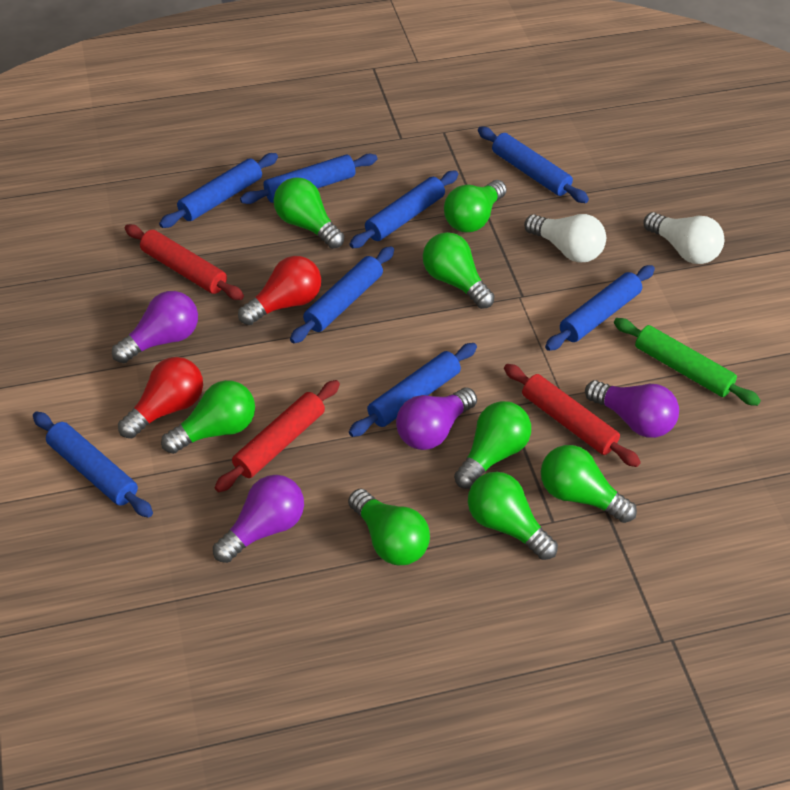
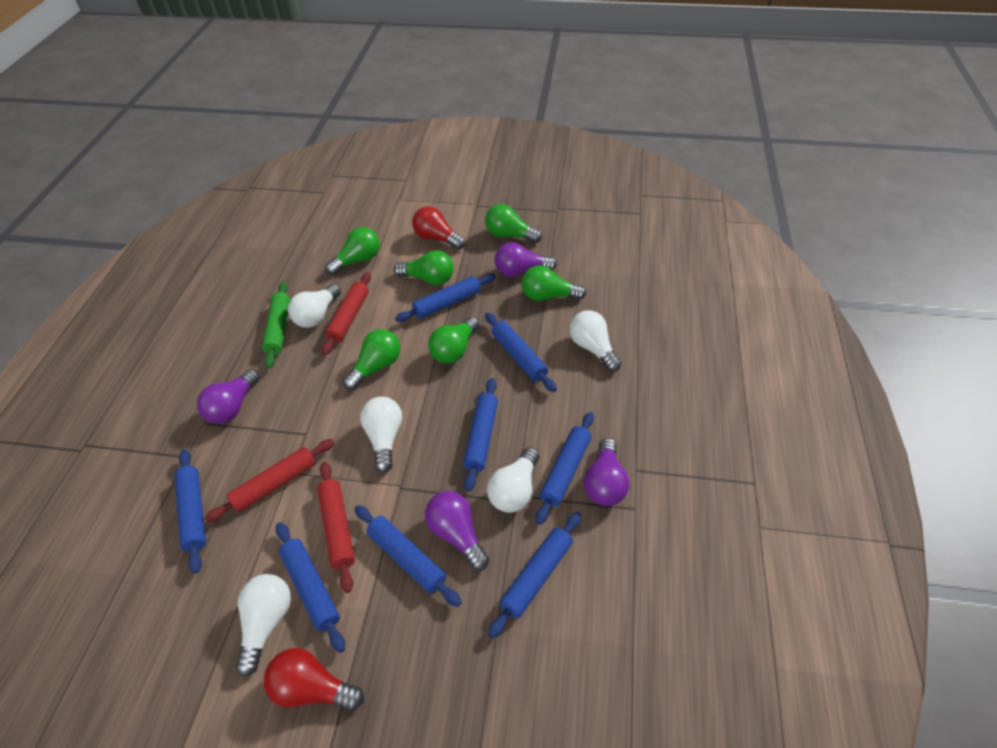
green light bulb: [161,380,255,454] [274,177,344,249] [348,489,430,565] [423,232,495,309] [444,180,507,233] [454,401,531,489] [468,472,558,560] [541,445,637,523] = 8 -> [325,227,380,275] [343,329,400,390] [394,250,454,285] [428,317,480,364] [485,204,542,243] [522,265,587,301] = 6
white light bulb: [524,214,606,263] [643,212,724,264] = 2 -> [235,574,291,677] [288,284,341,328] [360,397,402,473] [487,447,539,513] [569,310,621,372] = 5

